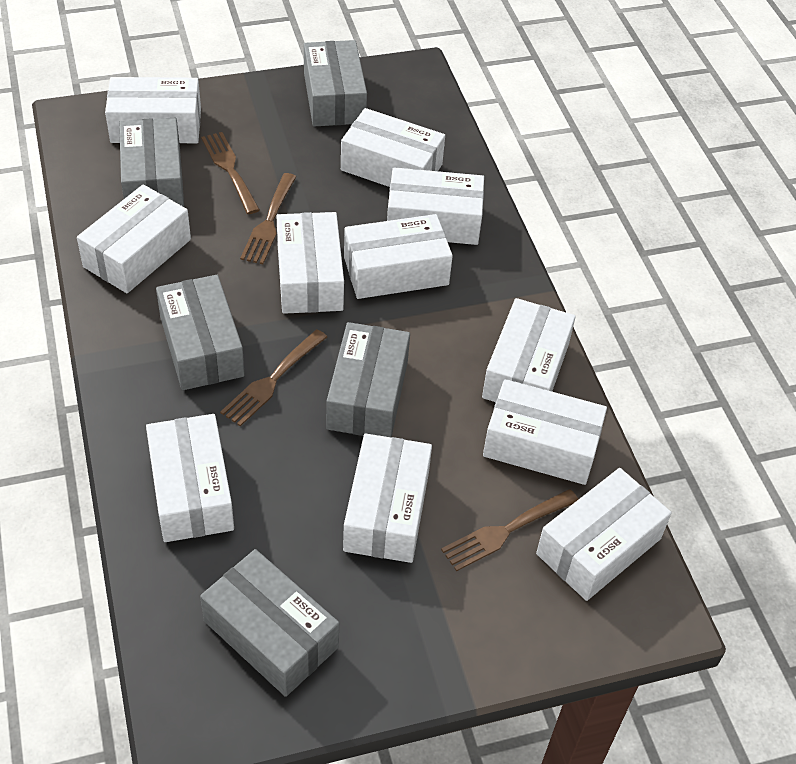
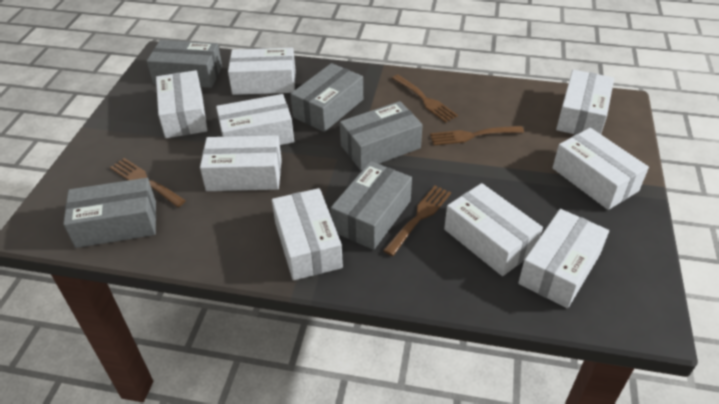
white box: [77,184,191,293] [105,77,201,143] [146,414,234,542] [277,212,344,314] [341,108,445,187] [343,434,432,563] [344,214,453,299] [387,167,484,245] [482,298,576,402] [483,379,607,485] [536,468,672,601] = 11 -> [156,70,207,138] [200,135,282,191] [216,94,294,145] [228,48,296,95] [272,188,343,281] [444,183,543,276] [518,209,609,308] [553,128,649,210] [556,70,614,135] = 9

